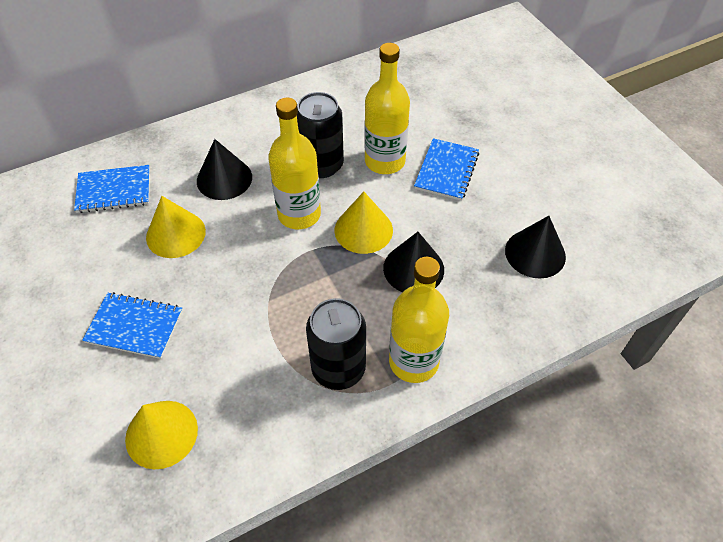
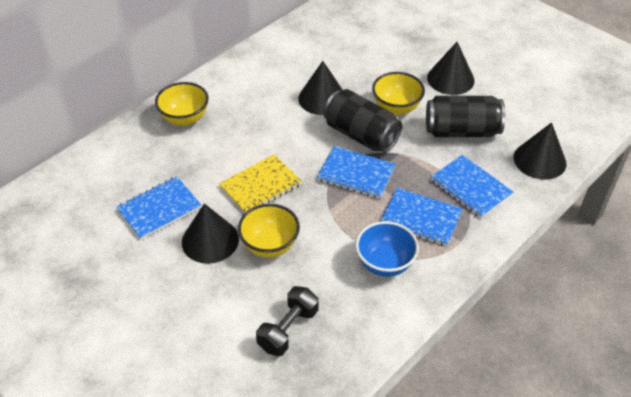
black cone: [197,139,252,200] [383,232,444,292] [505,216,566,278] = 3 -> [182,203,239,264] [298,61,343,115] [427,42,475,95] [514,122,566,180] = 4
black dumbbell: none = 0 -> [256,286,318,356] = 1
blue bowl: none = 0 -> [356,221,419,277] = 1
blue notebook: [74,165,150,213] [82,292,183,359] [414,138,479,201] = 3 -> [116,176,201,240] [317,146,396,199] [380,188,463,246] [431,155,513,218] = 4
yellow bottle: [268,98,321,229] [364,43,410,174] [389,257,449,383] = 3 -> none = 0
yellow bowl: none = 0 -> [155,82,209,126] [238,204,300,258] [372,72,425,115] = 3
yellow cone: [125,401,198,469] [146,196,206,258] [334,192,393,254] = 3 -> none = 0
yellow notebook: none = 0 -> [219,154,302,213] = 1

